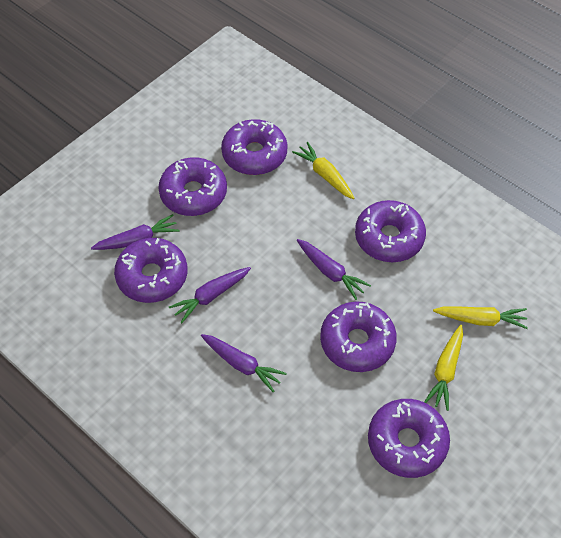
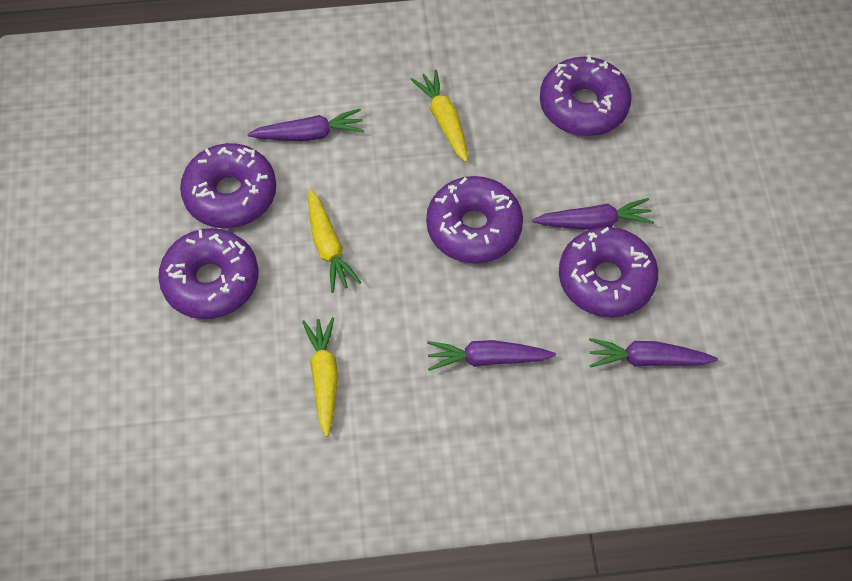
purple donut: [114,238,187,303] [158,157,227,216] [221,119,288,175] [320,301,397,372] [355,200,426,262] [368,399,450,478] = 6 -> [158,228,258,319] [180,143,276,228] [426,176,523,263] [540,55,632,136] [559,227,658,318] = 5

